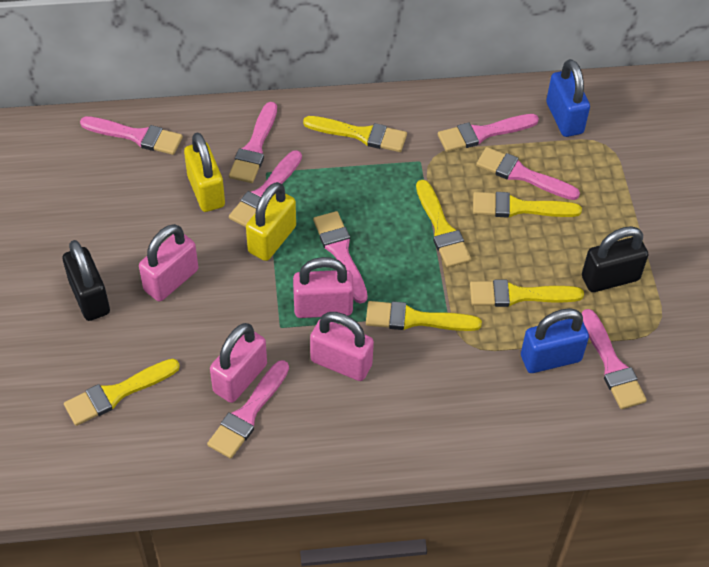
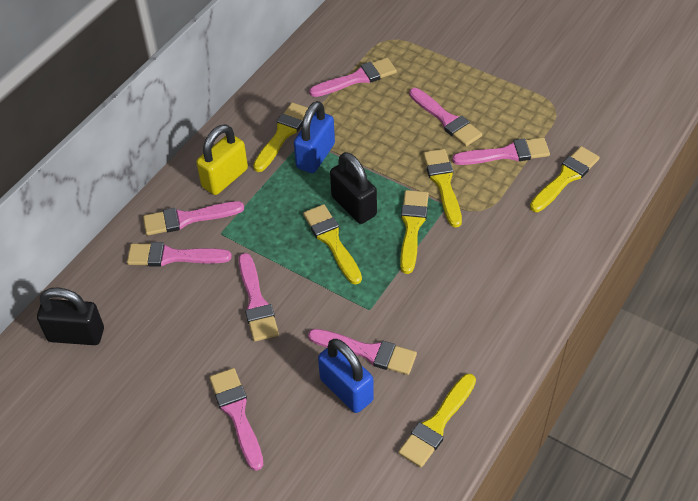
pink padlock: [139,224,198,301] [210,323,267,403] [293,257,354,318] [310,312,374,381] = 4 -> none = 0
yellow padlock: [184,132,225,212] [246,182,296,261] = 2 -> [196,124,248,195] = 1

